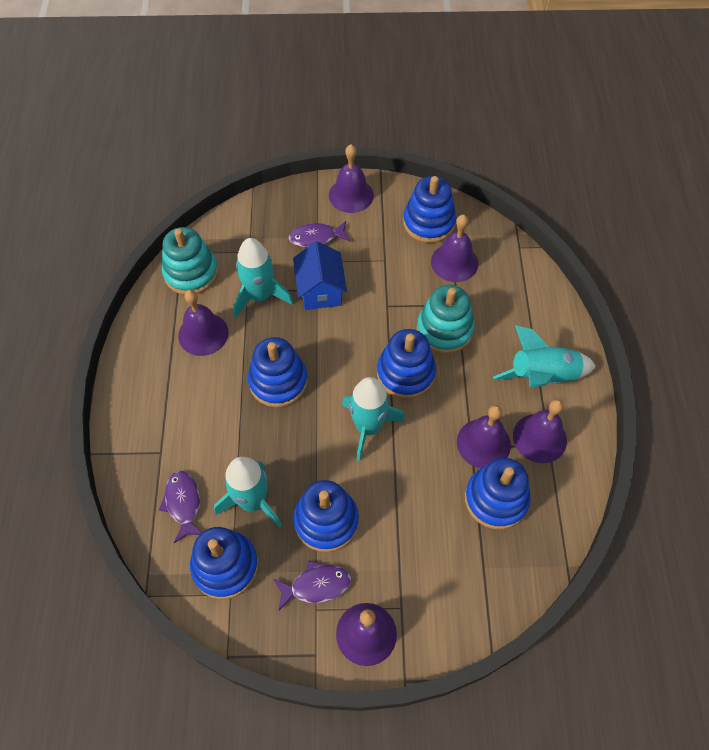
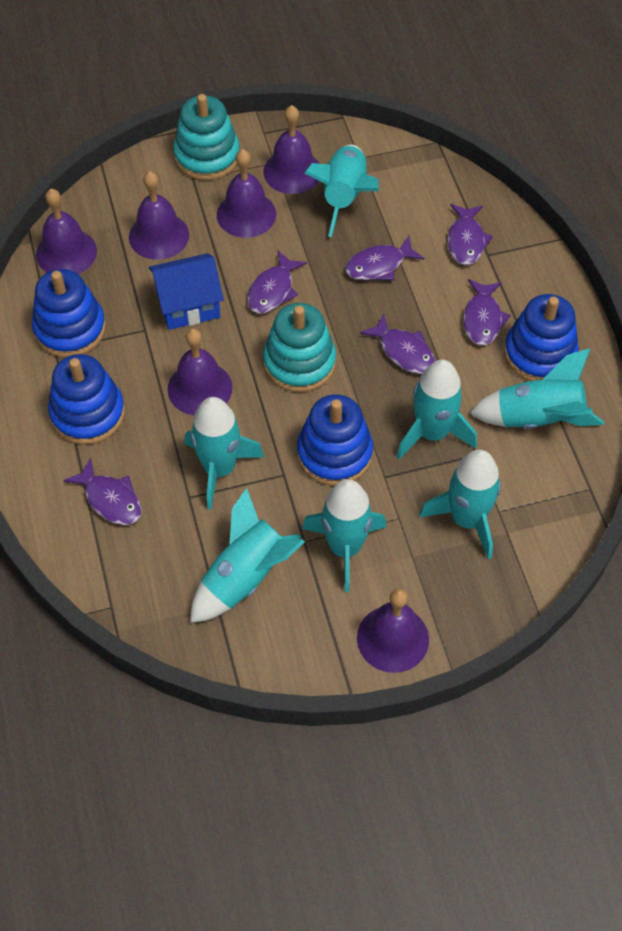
blue stacking toy: [190,527,258,599] [248,337,308,407] [294,480,359,552] [377,329,436,399] [403,176,456,243] [465,458,531,530] = 6 -> [32,269,106,358] [48,354,125,445] [297,394,373,486] [504,294,579,381] = 4
purple fish: [159,471,202,543] [273,560,351,610] [288,221,351,248] = 3 -> [63,457,142,525] [247,251,307,314] [345,236,425,280] [360,314,435,374] [447,204,493,265] [463,279,511,345] = 6
turquoise rocket: [214,457,282,528] [233,238,293,318] [342,377,404,461] [493,326,596,387] = 4 -> [184,397,264,510] [190,488,305,623] [302,479,387,592] [304,145,379,237] [397,360,477,459] [419,450,501,559] [470,348,604,429] = 7

